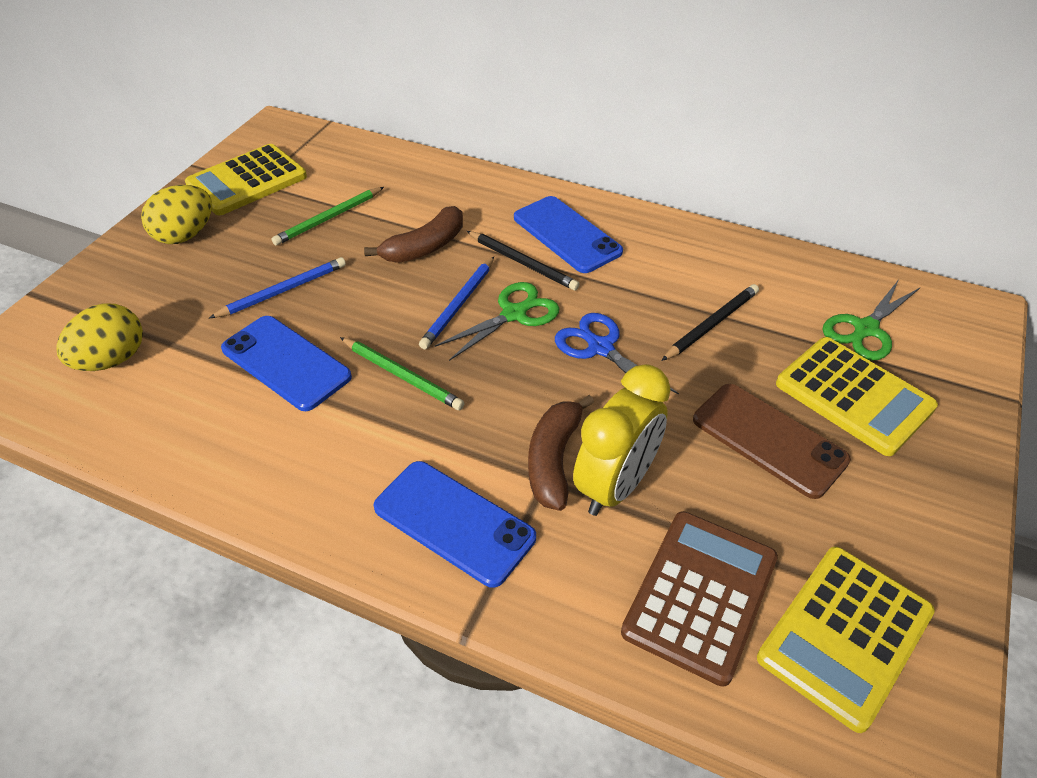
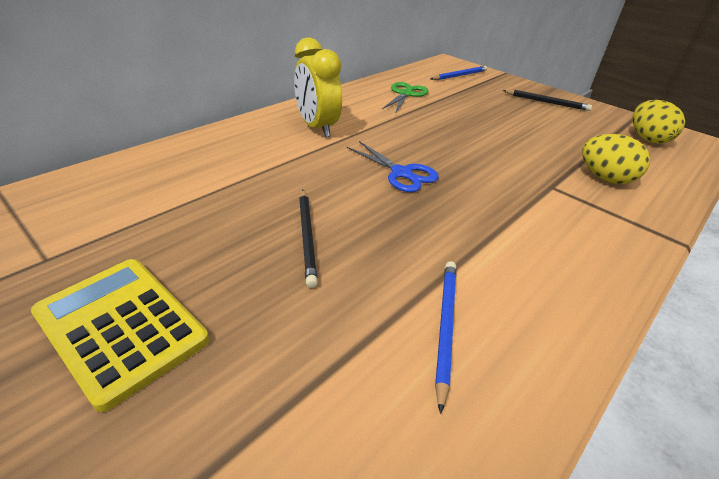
blue phone: [221,316,352,411] [373,461,536,588] [514,196,623,273] = 3 -> none = 0
brown banana: [364,206,463,263] [528,395,594,511] = 2 -> none = 0
brown calculator: [621,511,778,687] = 1 -> none = 0
brown phone: [693,384,851,499] = 1 -> none = 0
green pencil: [271,187,384,246] [340,337,465,410] = 2 -> none = 0
green scissors: [435,282,560,361] [823,281,920,361] = 2 -> [382,82,429,114] = 1
yellow calculator: [185,144,307,215] [757,547,935,733] [776,337,938,456] = 3 -> [31,259,209,412] = 1

